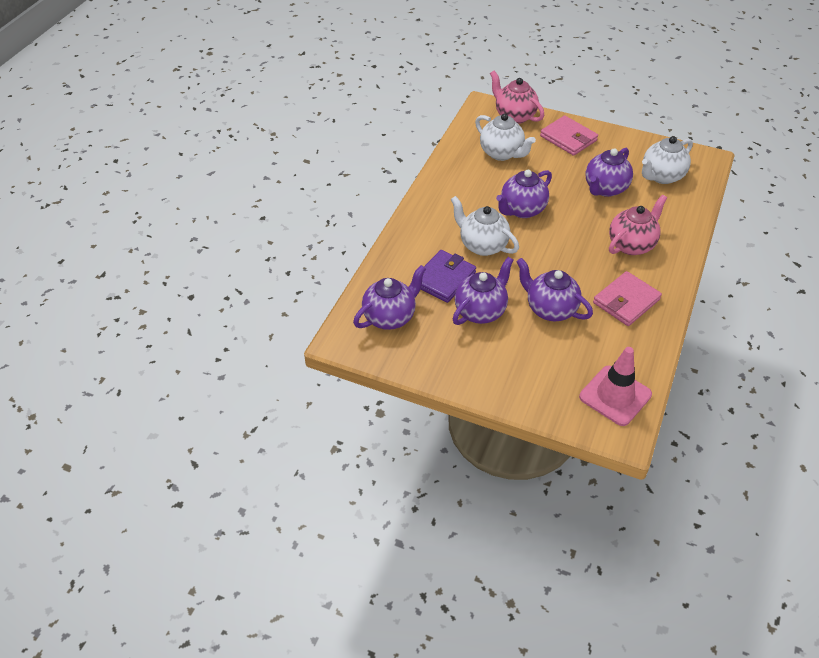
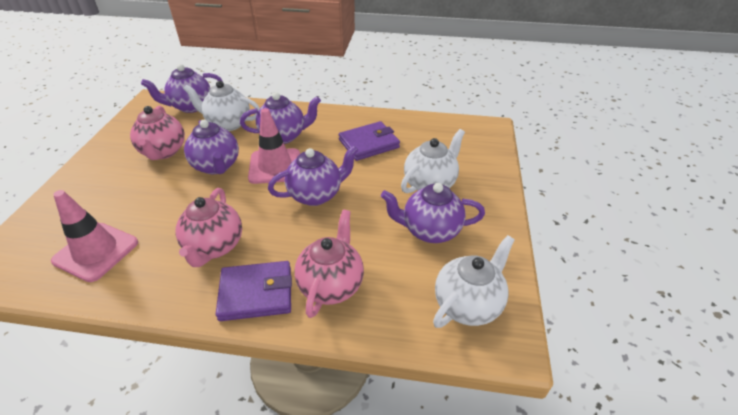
pink teapot: [490,71,544,124] [609,195,667,255] = 2 -> [130,106,185,160] [176,188,242,267] [294,210,364,318] = 3
pink traffic cone: [579,347,652,426] = 1 -> [51,190,138,282] [248,108,300,184] = 2
pink wallet: [540,115,598,156] [593,271,662,326] = 2 -> none = 0
purple wallet: [421,250,476,303] = 1 -> [216,261,292,321] [339,121,400,161] = 2

